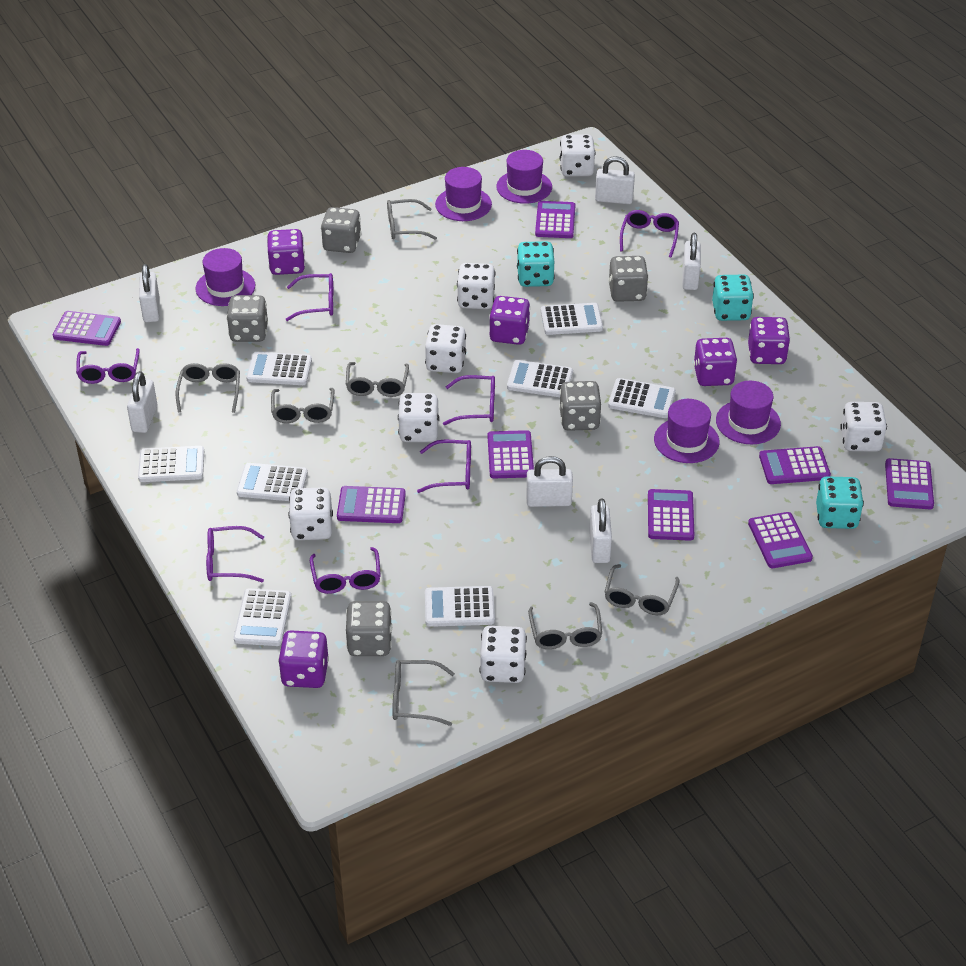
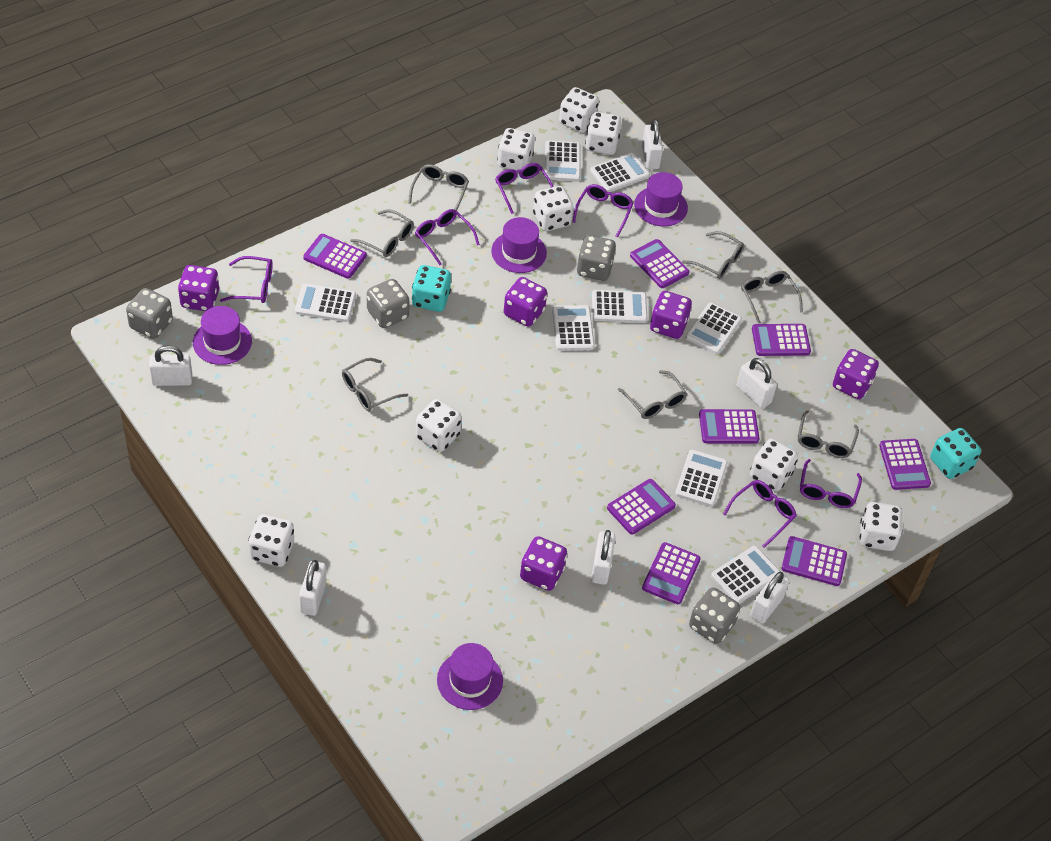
grey dice: [227,295,268,342] [321,207,361,253] [346,601,392,656] [559,381,601,431] [608,256,649,302] = 5 -> [126,288,173,339] [367,279,410,328] [577,235,616,281] [689,587,740,644] = 4
purple glasses: [76,348,140,384] [206,526,264,582] [286,273,333,321] [310,547,381,594] [417,440,471,493] [443,375,495,425] [620,210,679,257] = 7 -> [220,256,273,303] [415,209,480,265] [495,163,553,214] [572,184,633,237] [723,480,797,548] [800,459,862,508] = 6
purple hat: [196,248,255,306] [435,167,492,221] [496,150,552,204] [654,399,720,463] [716,381,781,444] = 5 -> [193,306,252,365] [437,643,503,710] [491,217,547,273] [634,172,688,227] = 4
turquoise dice: [517,241,555,287] [712,275,754,321] [816,476,864,529] = 3 -> [412,265,451,312] [930,428,981,479] = 2
white dice: [288,487,333,540] [398,393,439,442] [425,324,466,373] [457,263,495,309] [480,626,527,683] [560,134,595,177] [840,402,887,452] = 7 -> [248,514,294,567] [416,399,462,452] [497,128,535,171] [533,186,574,231] [559,87,599,133] [585,112,622,155] [750,439,798,491] [860,502,903,551] = 8

